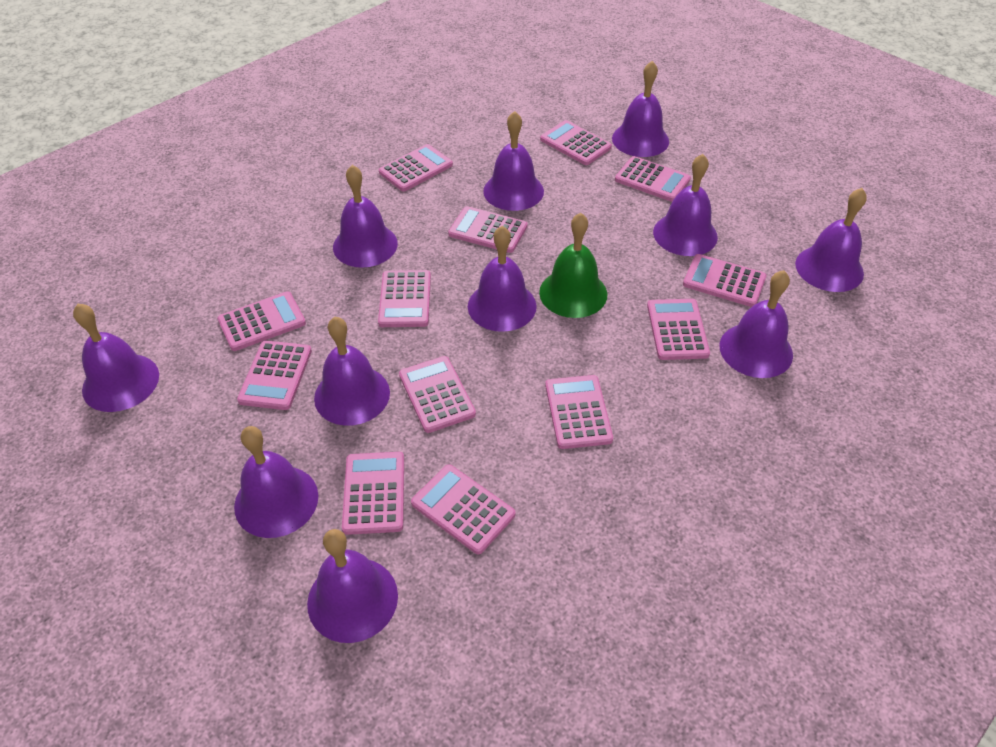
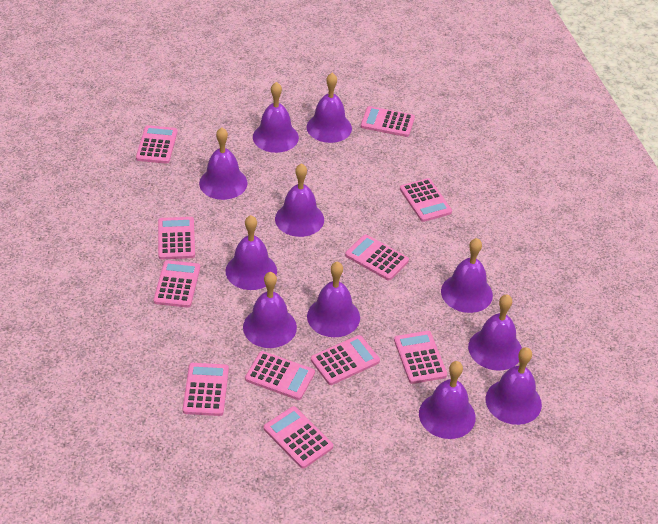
green bell: [539,213,607,318] = 1 -> none = 0
pink calculator: [217,291,306,351] [237,341,312,410] [342,452,404,535] [378,270,431,327] [379,144,453,191] [399,356,476,433] [411,464,515,554] [448,206,528,253] [540,120,612,165] [545,375,613,449] [615,156,691,202] [647,299,710,360] [683,254,767,307] = 13 -> [136,125,178,164] [153,260,200,308] [158,217,195,259] [183,363,229,416] [245,351,315,400] [264,406,333,469] [311,335,380,385] [345,234,409,280] [361,106,415,137] [394,331,447,384] [400,178,452,222] = 11

